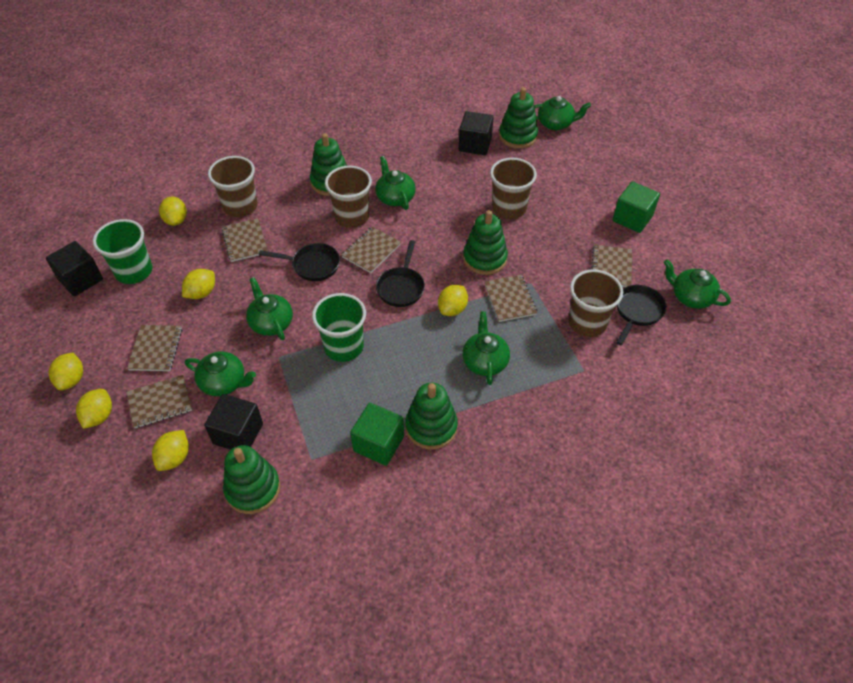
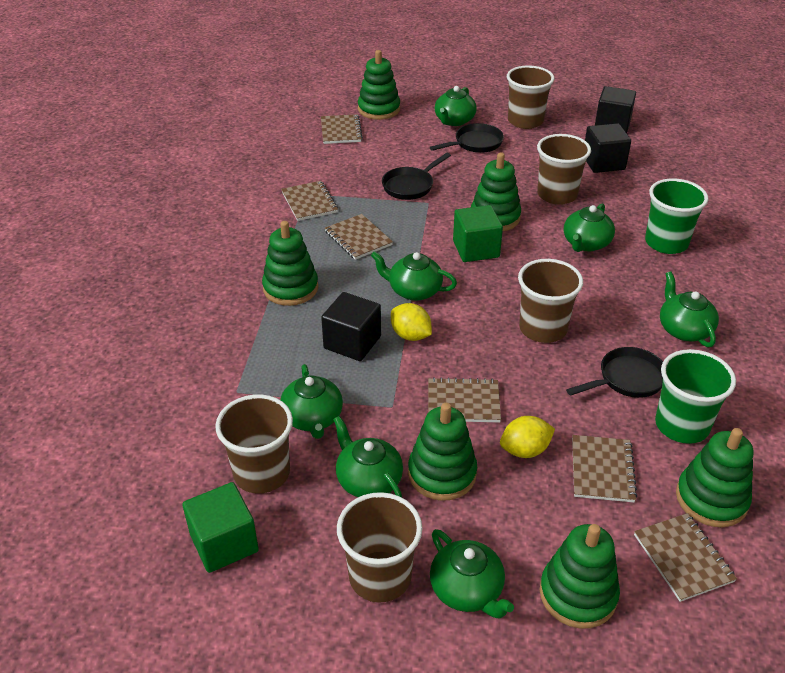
brown cup: [208,156,258,217] [325,166,372,228] [490,158,537,219] [568,269,623,337] = 4 -> [215,394,293,494] [337,492,422,603] [507,65,554,129] [518,259,583,343] [537,134,591,205] = 5
green stacking toy: [223,445,280,514] [310,133,347,196] [405,382,458,450] [463,210,508,275] [499,87,538,149] = 5 -> [262,221,318,306] [358,50,400,120] [408,403,477,501] [471,152,521,231] [540,524,620,628] [676,428,753,527] = 6
green teapot: [185,352,256,396] [246,277,293,340] [375,156,416,210] [462,311,510,385] [534,96,591,130] [664,259,731,309] = 6 -> [280,364,343,439] [333,416,403,497] [371,251,457,301] [430,529,514,619] [435,86,477,126] [564,203,615,252] [660,271,719,347] = 7
yellow lemon: [49,352,83,390] [76,389,112,429] [152,430,189,471] [159,197,187,226] [182,269,215,299] [438,285,468,316] = 6 -> [391,303,432,341] [500,416,555,458] = 2

